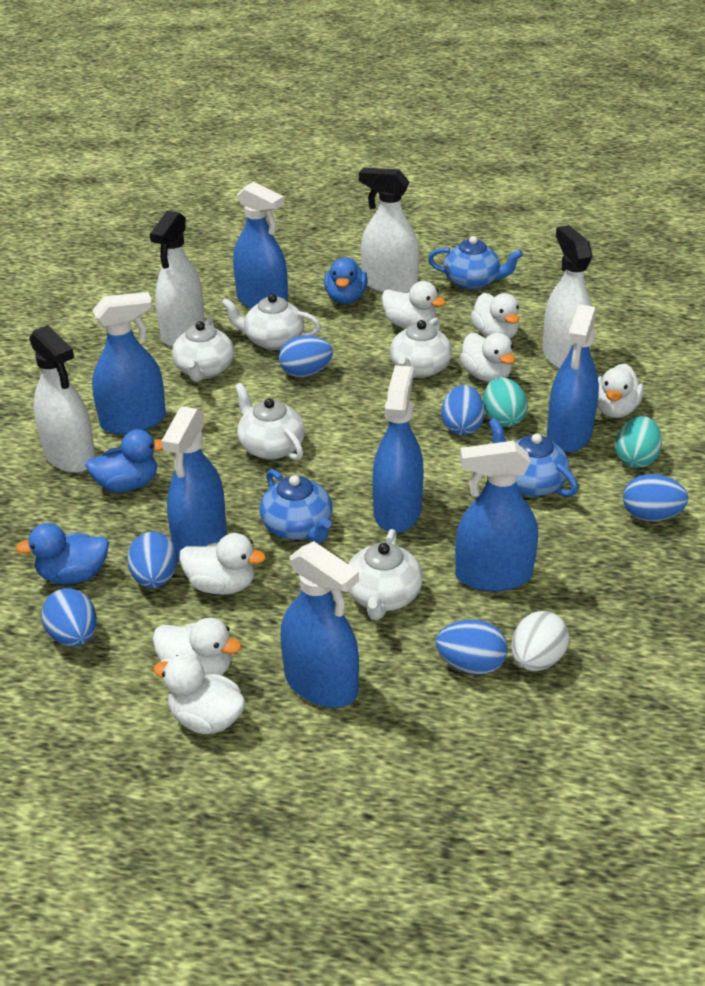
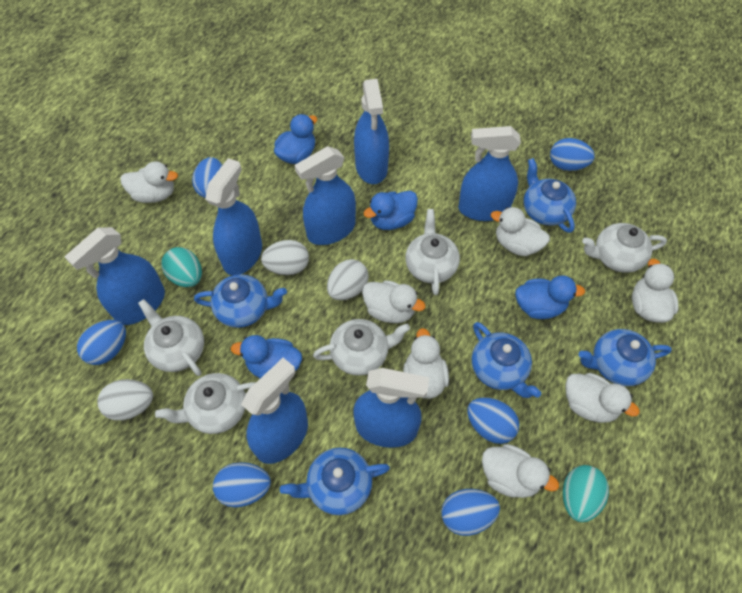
blue duck: [15,523,109,584] [85,429,163,492] [324,257,367,304] = 3 -> [231,335,302,378] [274,114,317,164] [363,191,418,230] [515,275,585,319] = 4
blue teapot: [260,469,333,543] [428,236,523,290] [488,418,578,497] = 3 -> [194,274,287,328] [280,448,390,515] [472,322,541,398] [523,158,576,233] [578,329,672,386] = 5
white egg: [511,611,569,671] = 1 -> [97,379,153,420] [261,240,309,275] [327,259,369,300] = 3
white spray bottle: [29,325,96,473] [149,211,205,347] [359,168,420,293] [543,225,594,369] = 4 -> none = 0

